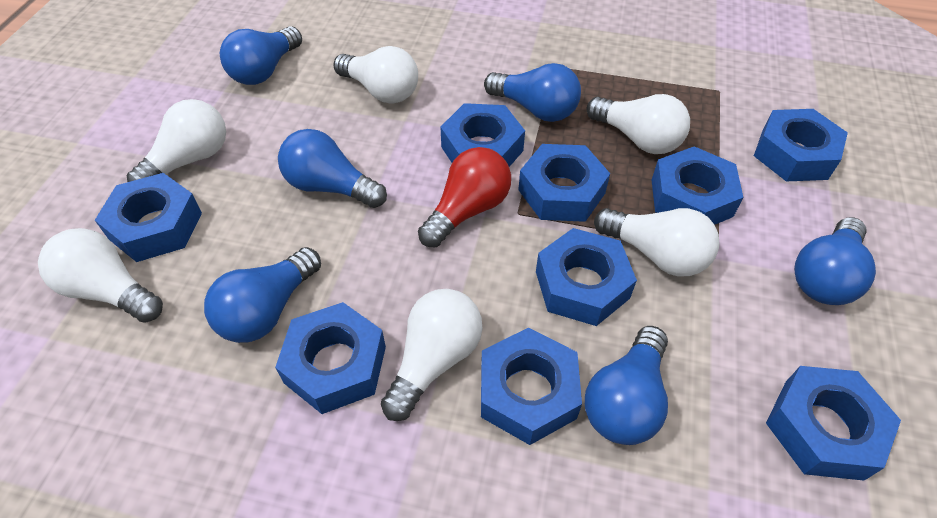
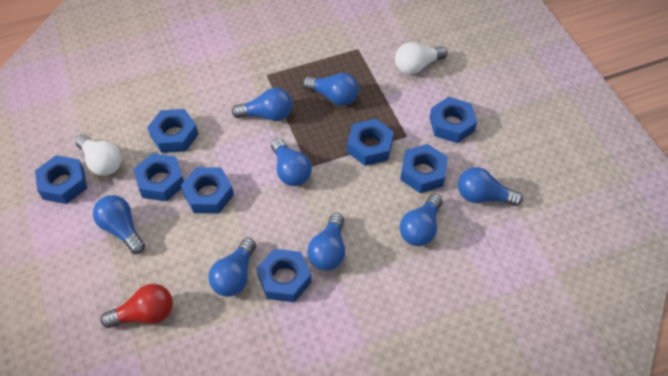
blue light bulb: [204,247,321,343] [220,26,302,85] [278,129,387,208] [484,63,581,122] [585,326,668,445] [794,217,876,305] = 6 -> [93,195,145,254] [208,238,256,297] [232,88,292,121] [271,138,312,186] [303,73,359,106] [307,213,345,271] [400,194,443,246] [458,167,523,206] = 8
blue nut: [95,173,202,262] [275,302,386,414] [440,103,525,167] [481,328,582,445] [518,144,610,222] [536,228,637,326] [652,146,743,225] [754,109,848,182] [766,366,901,481] = 9 -> [35,155,87,204] [133,153,184,201] [147,109,198,153] [181,167,234,213] [257,249,311,302] [347,119,394,166] [400,144,448,193] [430,97,477,143] = 8
white light bulb: [38,228,163,323] [127,99,226,182] [333,46,418,103] [381,289,482,421] [587,94,690,154] [594,208,720,277] = 6 -> [75,134,122,176] [395,42,448,74] = 2

